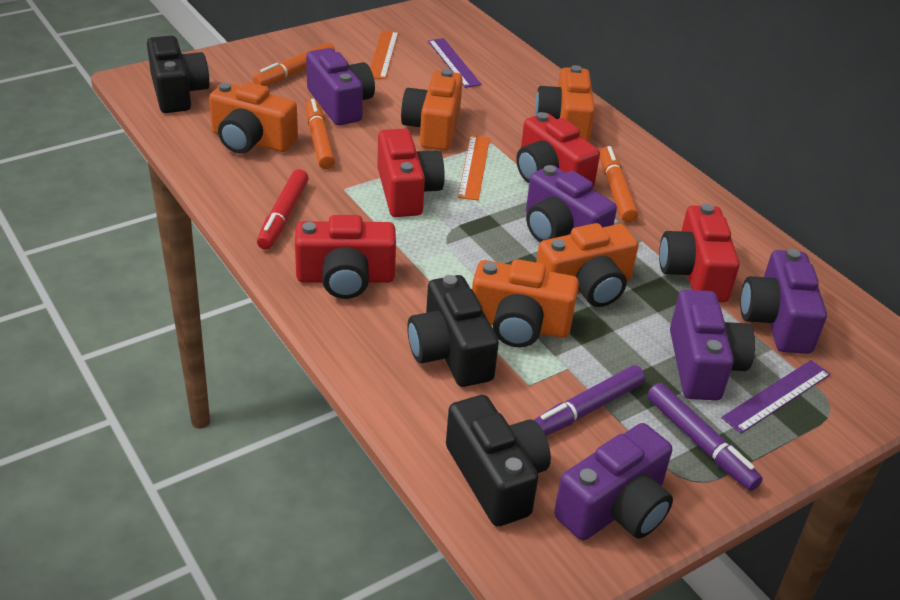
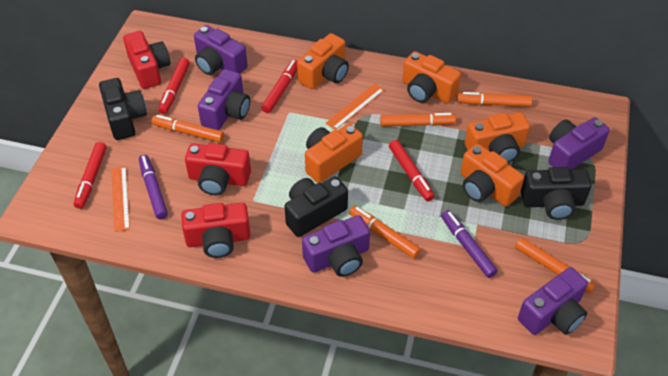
orange marker: [253,42,335,86] [306,99,335,169] [600,146,638,223] = 3 -> [152,115,224,142] [349,206,421,259] [380,113,456,127] [457,92,532,107] [515,238,596,293] = 5
purple ruler: [428,38,482,88] [721,360,831,434] = 2 -> none = 0
red camera: [295,215,396,299] [377,129,445,217] [516,112,600,188] [659,204,740,302] = 4 -> [123,31,170,89] [181,203,251,258] [185,143,251,195] = 3
red marker: [257,169,309,250] = 1 -> [74,142,107,209] [158,58,190,114] [261,59,298,113] [389,140,435,201] = 4

